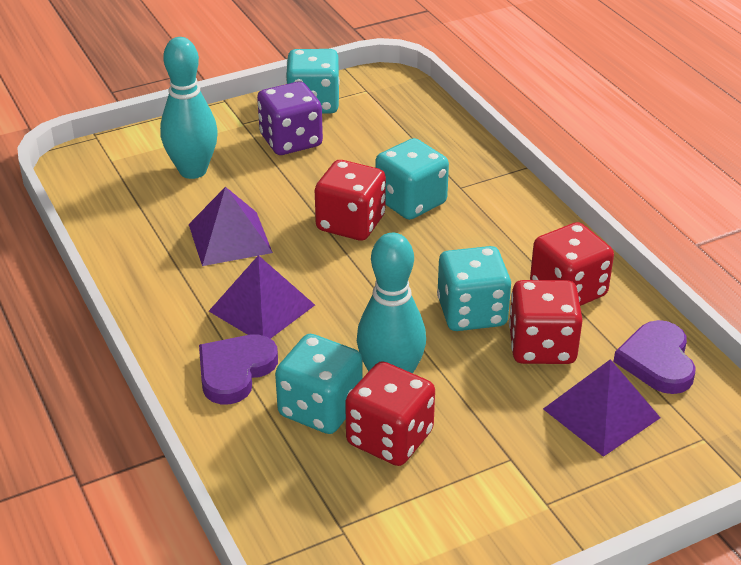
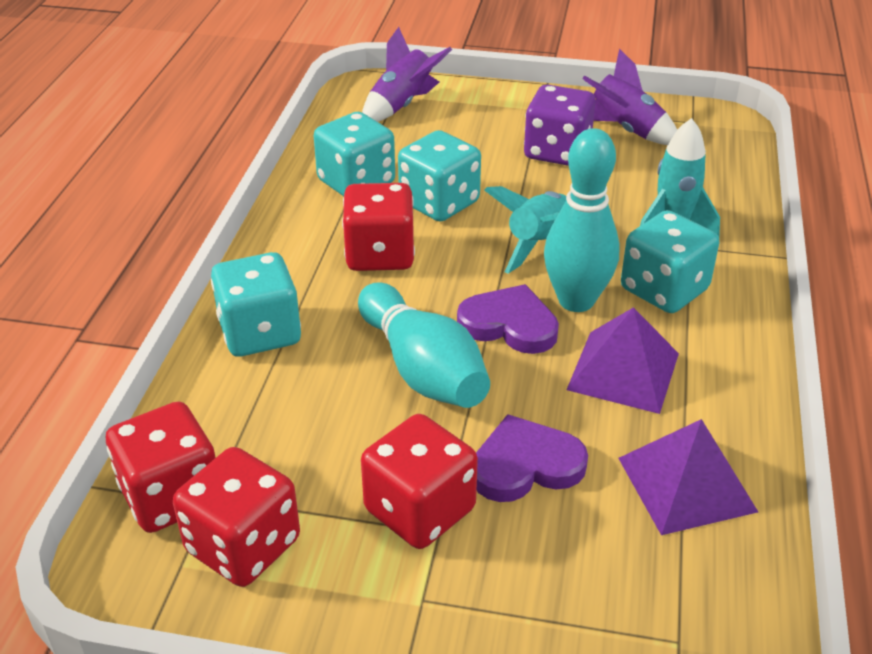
purple pyramid: [189,187,273,266] [209,255,315,339] [543,359,660,457] = 3 -> [567,307,679,414] [618,419,758,535] = 2
purple rocket: none = 0 -> [362,27,452,122] [582,49,677,145] = 2
turquoise rocket: none = 0 -> [484,186,566,274] [640,118,720,236] = 2

